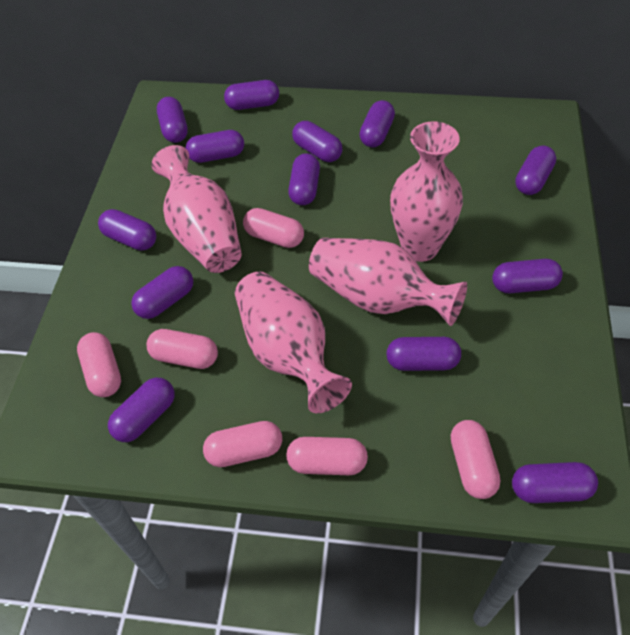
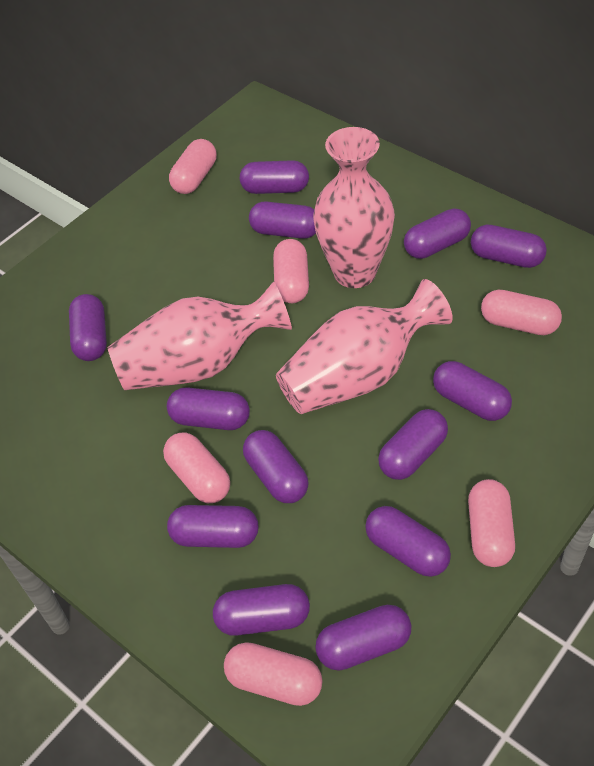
pink vase: [152,145,242,273] [235,271,352,413] [309,238,467,326] [390,121,463,262] = 4 -> [108,282,292,390] [276,279,453,414] [313,127,395,288] = 3

